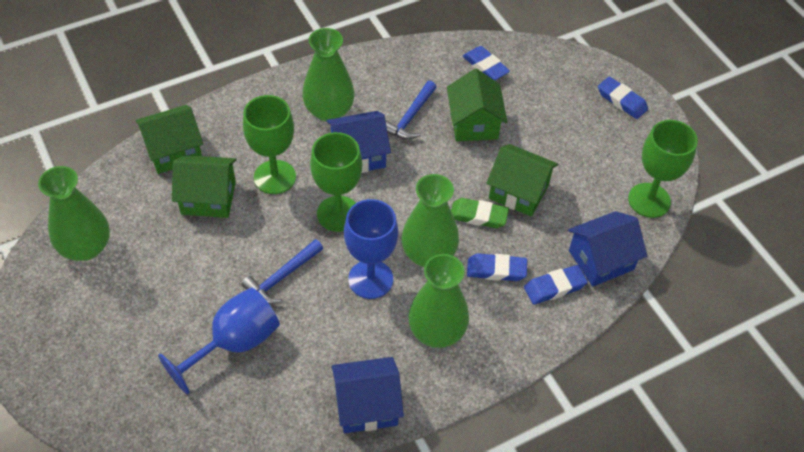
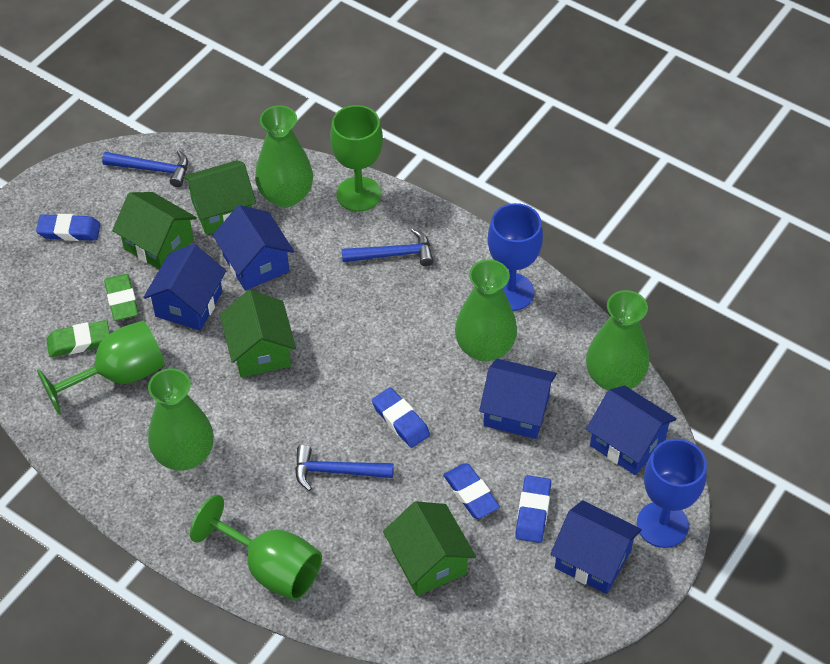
blue hammer: [241,239,323,304] [385,81,436,140] = 2 -> [102,150,188,187] [295,445,394,491] [342,228,433,266] = 3
blue house: [326,111,391,173] [332,357,404,433] [568,211,647,286] = 3 -> [143,244,226,331] [213,205,294,291] [479,359,557,439] [551,500,642,594] [586,385,677,475] = 5
green eraser: [451,198,509,228] = 1 -> [47,320,110,357] [104,274,139,321] = 2

